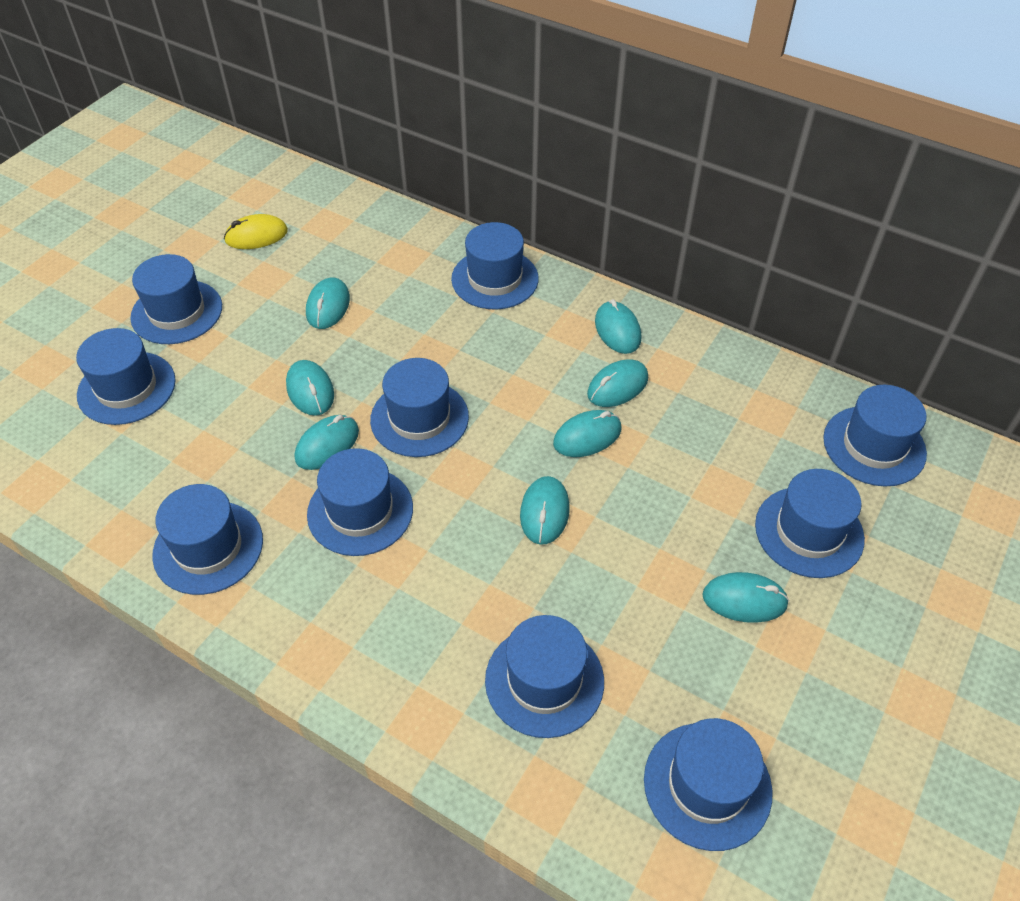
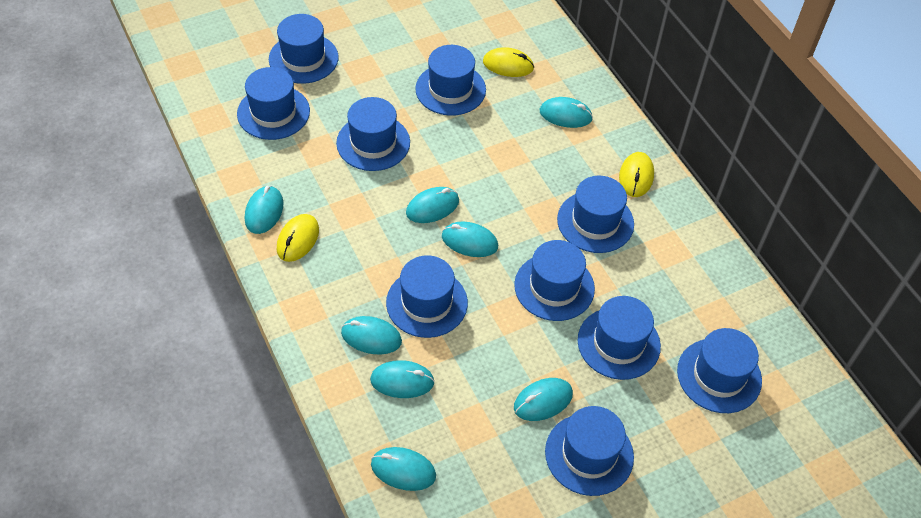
yellow mouse: [224,214,288,249] = 1 -> [277,214,319,262] [483,47,534,77] [619,152,654,197] = 3

